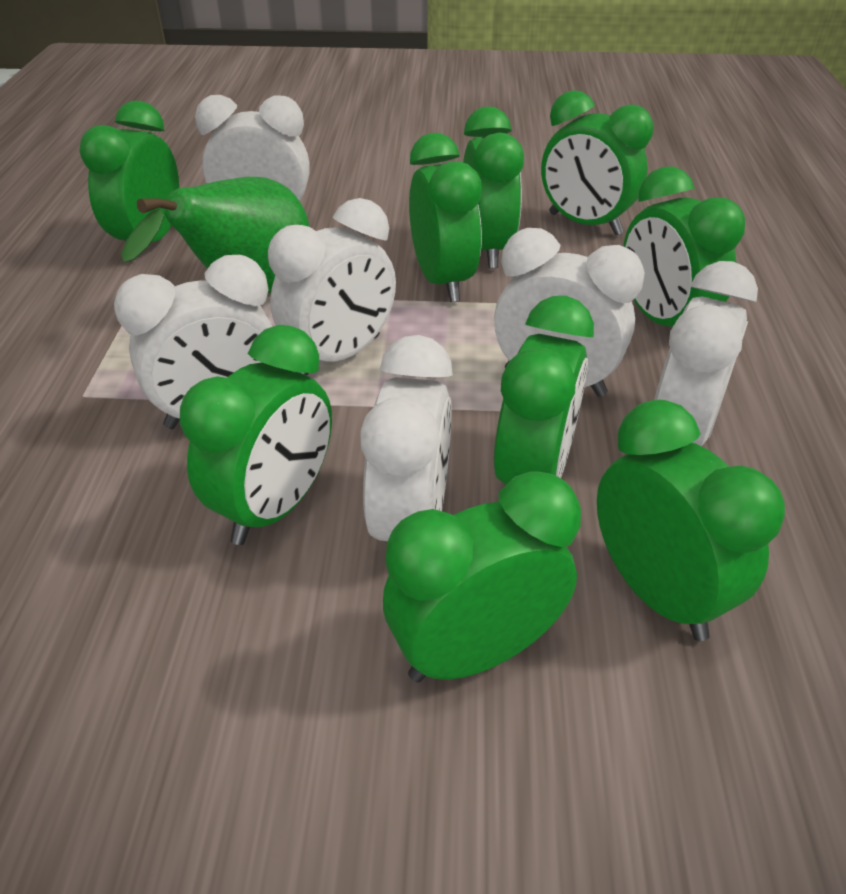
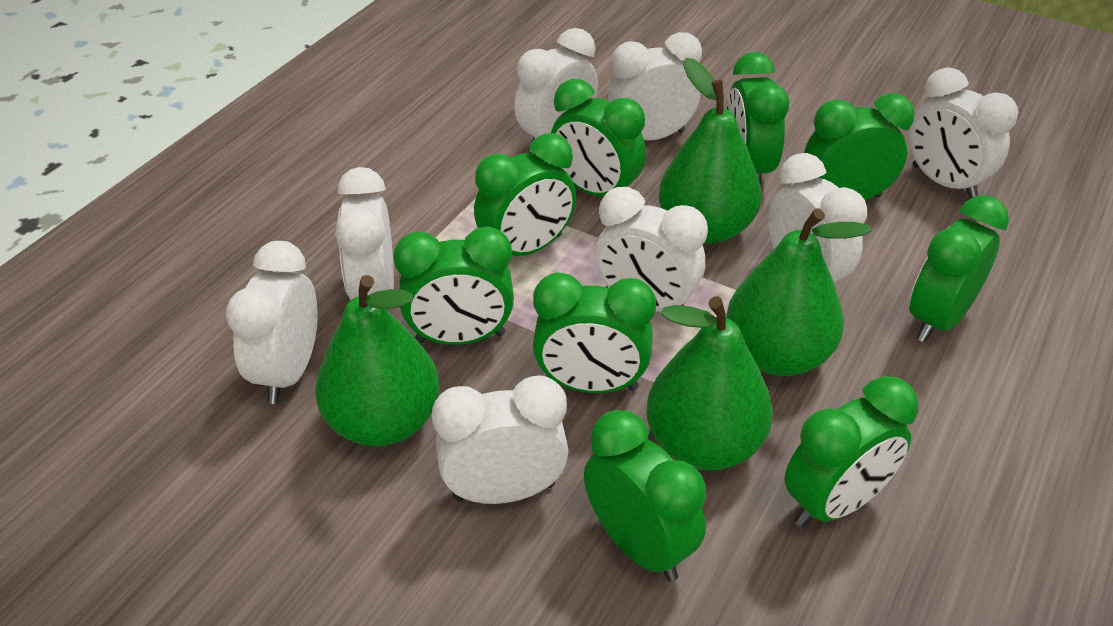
green pear: [121,177,310,294] = 1 -> [315,275,440,446] [646,296,773,471] [658,58,762,244] [726,208,872,376] = 4
white clock: [114,255,273,429] [195,95,310,201] [268,198,396,375] [360,335,453,541] [494,228,645,397] [654,261,758,446] = 6 -> [226,241,318,404] [335,167,394,300] [432,375,569,504] [514,28,598,153] [594,187,708,312] [607,32,702,141] [768,153,868,282] [909,67,1019,199] = 8

